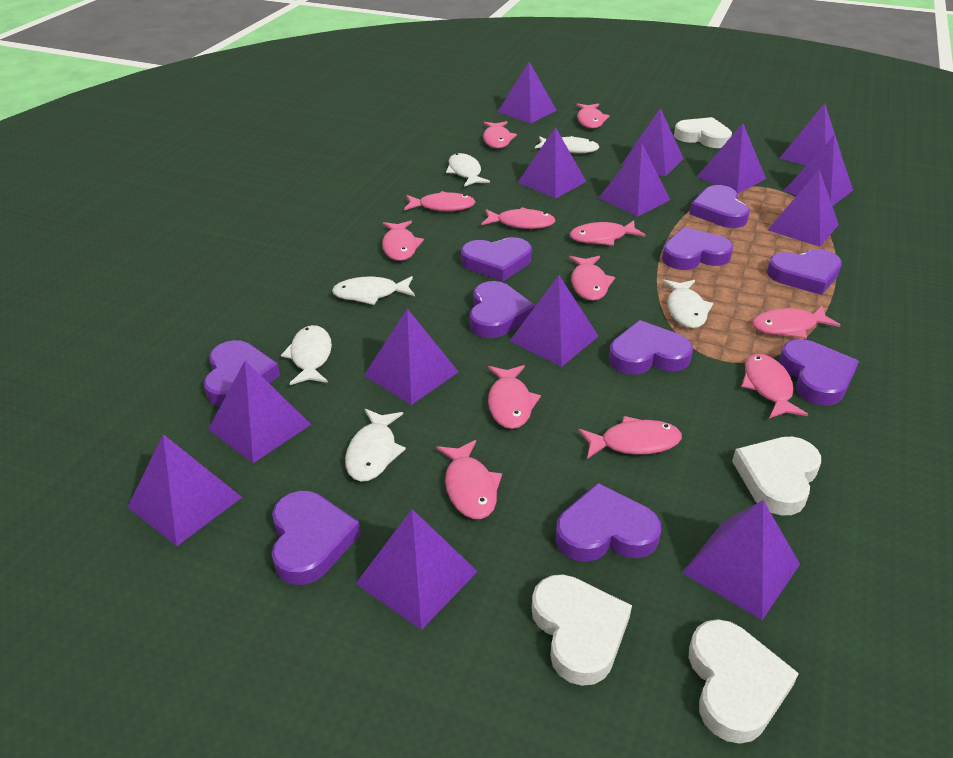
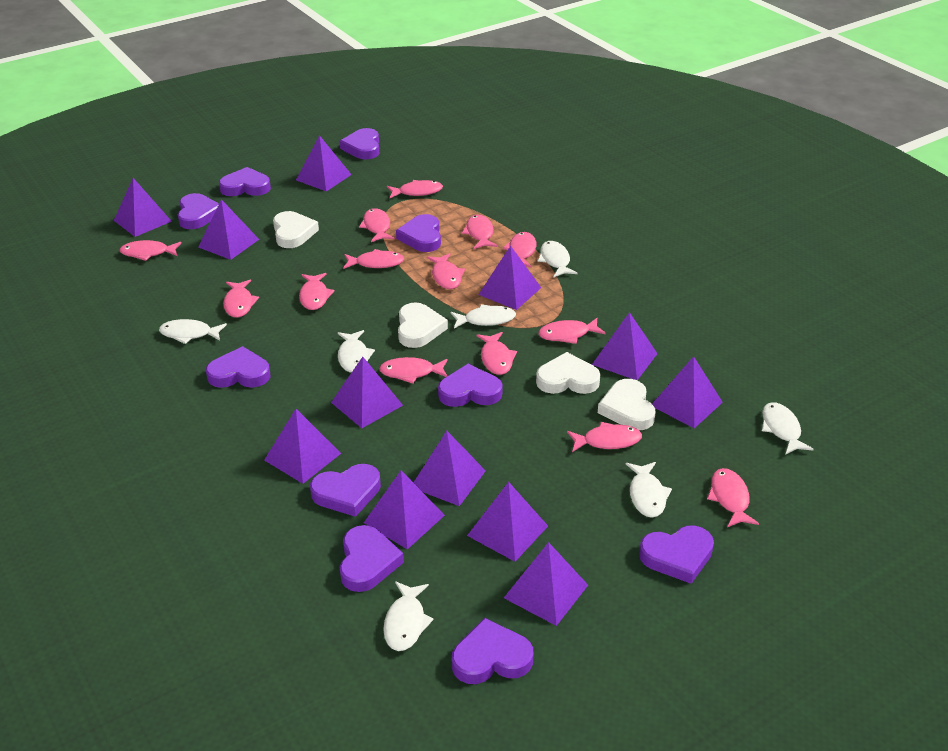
pink fish: [382,221,424,261] [404,191,475,211] [436,440,502,519] [481,207,556,229] [483,121,517,148] [488,365,541,429] [569,220,645,246] [569,256,615,301] [576,103,610,128] [578,416,682,459] [741,353,808,419] [752,306,841,339] = 12 -> [119,240,182,261] [223,280,259,318] [299,273,334,310] [343,249,404,269] [359,208,394,242] [379,357,448,384] [387,180,443,198] [427,253,465,289] [462,215,497,249] [477,332,517,375] [503,232,536,268] [538,318,606,344] [567,422,642,452] [707,468,759,527] = 14
purple pyramid: [128,434,242,546] [208,361,311,463] [356,509,478,630] [364,309,459,405] [498,62,557,123] [510,275,599,367] [518,127,586,199] [599,143,670,217] [622,108,684,177] [682,500,800,620] [697,123,766,194] [768,169,839,247] [779,103,841,166] [784,135,853,206] = 14 -> [114,178,172,237] [198,199,259,260] [264,409,341,484] [296,135,352,191] [331,357,403,428] [364,470,445,550] [413,431,486,506] [467,482,548,562] [478,246,541,310] [504,542,588,626] [592,312,658,380] [652,356,723,428] = 12
white fish: [281,325,332,385] [332,276,415,305] [345,409,406,482] [446,153,490,187] [535,136,599,153] [662,280,714,328] = 6 -> [159,319,227,344] [338,330,375,373] [383,581,434,651] [450,304,516,329] [538,241,577,277] [626,462,672,518] [762,402,814,455] = 7

